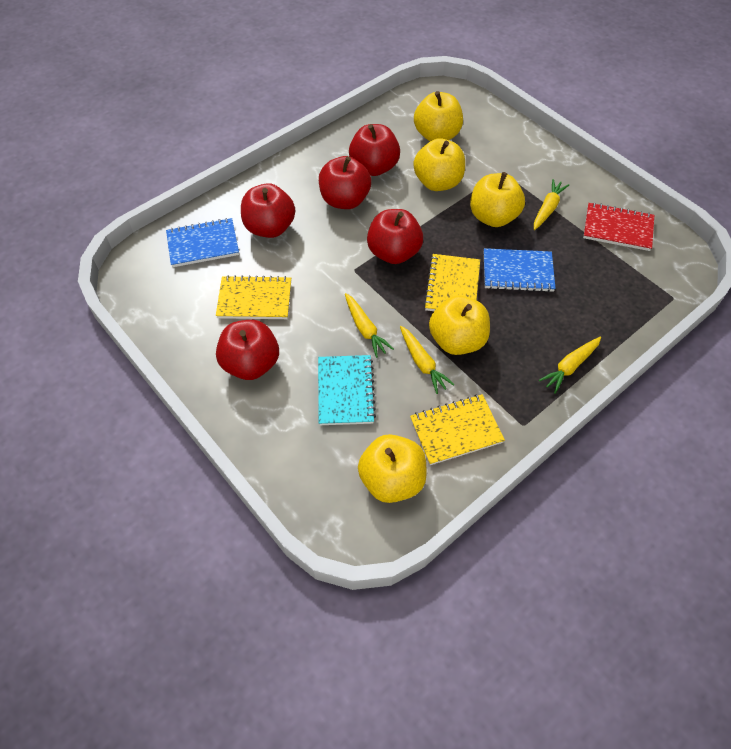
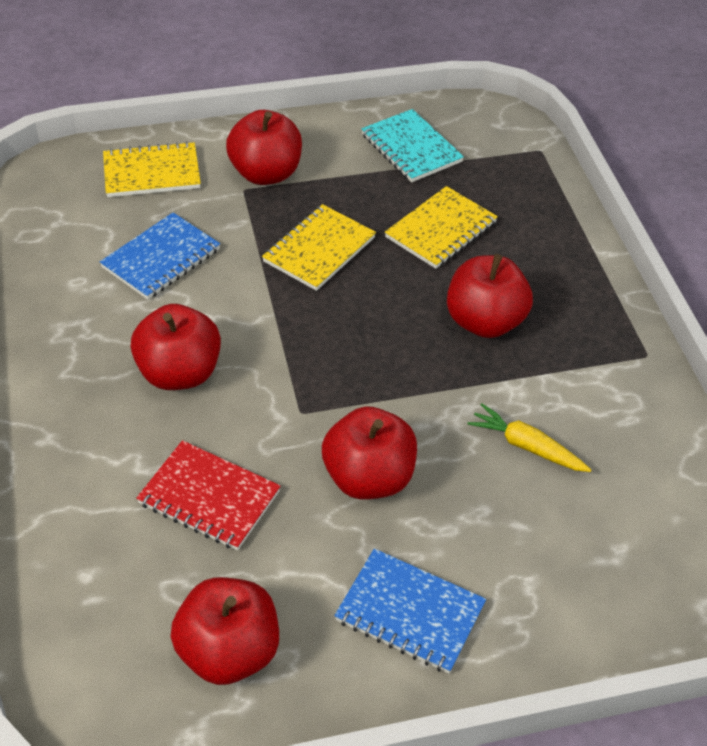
yellow apple: [358,434,427,503] [413,138,465,191] [414,91,463,141] [429,296,490,355] [470,172,525,227] = 5 -> none = 0
yellow carrot: [345,293,394,358] [400,326,455,394] [534,179,569,230] [539,337,601,394] = 4 -> [468,403,591,472] = 1

